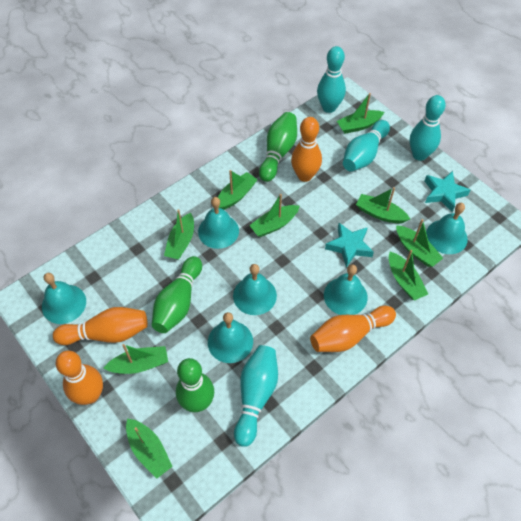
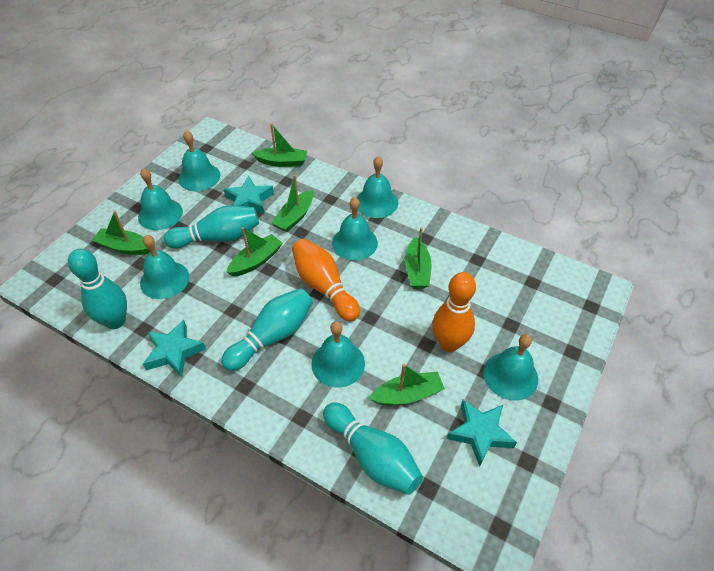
green boat: [104,344,168,374] [126,419,173,478] [164,209,194,260] [218,170,258,210] [249,194,300,237] [337,93,384,134] [356,187,410,223] [389,250,428,300] [396,219,443,267] = 9 -> [92,211,150,255] [226,227,282,277] [252,123,307,167] [272,175,313,232] [369,364,445,405] [405,227,431,288] = 6
green bowling pin: [152,256,202,333] [176,358,214,412] [259,112,297,182] = 3 -> none = 0
orange bowling pin: [53,307,148,345] [55,350,103,405] [291,117,322,182] [310,306,396,352] = 4 -> [292,239,360,321] [432,272,476,352] = 2
turquoise bell: [42,273,86,324] [198,197,239,249] [208,312,253,363] [233,264,277,315] [324,265,368,315] [426,203,468,254] = 6 -> [138,168,183,230] [140,235,189,299] [178,130,220,191] [311,321,365,387] [332,197,378,260] [357,156,398,218] [483,334,538,401] = 7
turquoise star: [325,223,374,268] [425,171,470,212] = 2 -> [143,320,206,377] [224,176,274,214] [447,400,517,466] = 3

